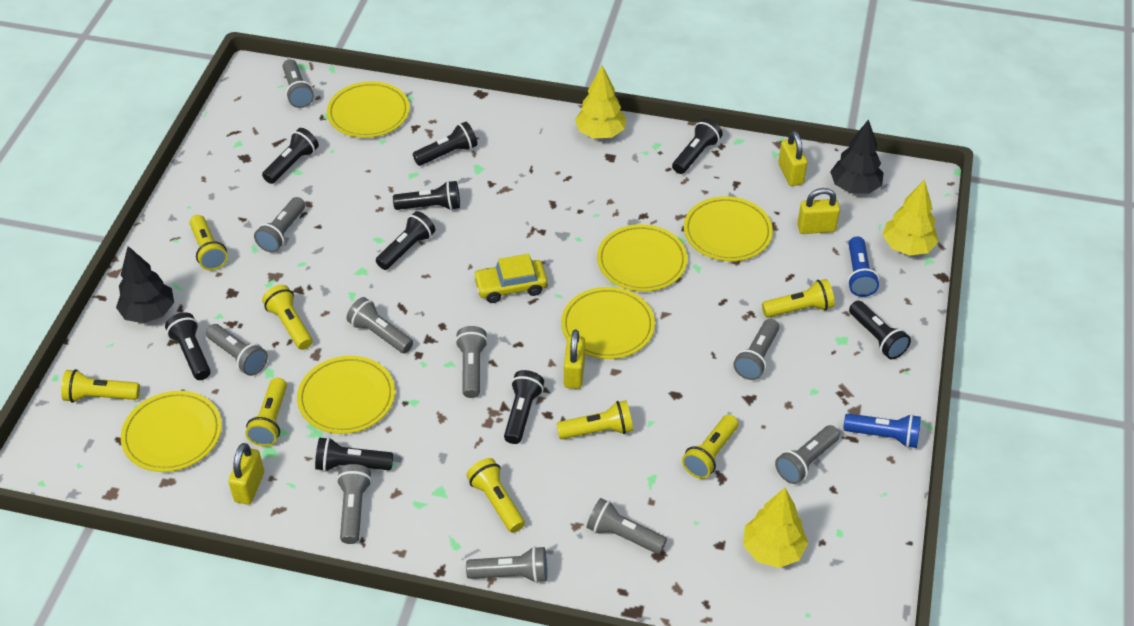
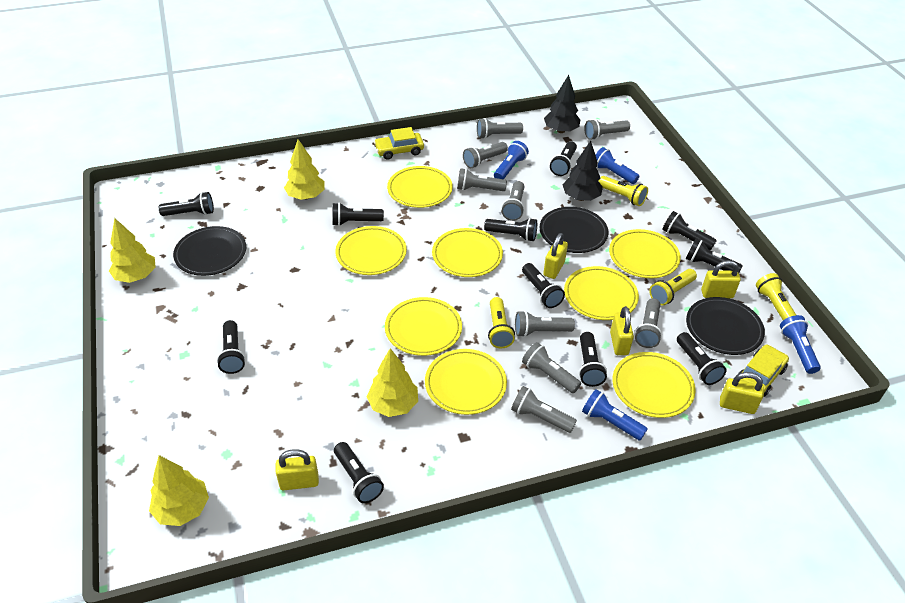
black flashlight: [165,312,211,380] [262,128,319,184] [315,437,393,472] [376,211,435,270] [393,181,460,210] [413,122,477,166] [504,370,544,444] [672,118,723,174] [849,301,911,359] = 9 -> [159,192,214,216] [217,320,246,374] [332,203,384,226] [334,442,384,503] [484,218,537,242] [522,263,565,308] [550,141,577,176] [579,332,607,387] [662,211,717,250] [677,332,727,385] [686,239,743,273] = 11
black plate: none = 0 -> [173,226,246,276] [540,207,608,253] [686,297,765,355] = 3
blue flashlight: [843,414,921,448] [847,236,879,297] = 2 -> [494,141,529,179] [582,389,647,441] [596,147,639,184] [780,315,821,374] = 4
grey flashlight: [206,324,268,376] [254,197,305,252] [283,59,314,108] [336,464,372,544] [347,297,413,353] [455,326,488,398] [466,546,547,583] [587,498,667,554] [733,319,779,380] [775,425,840,484] = 10 -> [457,168,507,191] [463,142,508,168] [477,118,523,139] [502,181,525,221] [511,386,577,433] [515,311,575,337] [522,342,581,393] [584,119,630,140] [635,298,662,348] = 9
yellow car: [473,254,547,303] = 1 -> [374,127,424,160] [737,345,789,397] = 2
yellow flashlight: [61,369,140,403] [189,215,228,271] [245,378,287,446] [262,285,313,350] [466,458,525,533] [556,400,633,439] [682,415,739,479] [762,279,835,318] = 8 -> [488,297,515,348] [599,176,648,206] [649,269,697,305] [756,273,796,320] = 4
yellow padlock: [228,443,264,505] [564,330,585,389] [778,131,807,186] [797,188,840,234] = 4 -> [276,449,319,490] [543,233,568,279] [610,306,634,355] [701,260,741,298] [720,372,764,414] = 5
yellow plate: [121,391,222,472] [297,356,395,434] [327,81,410,138] [561,287,655,359] [597,224,687,292] [684,196,773,261] = 6 -> [335,226,407,275] [385,297,462,356] [387,166,453,208] [425,349,507,415] [432,228,503,277] [564,266,639,320] [609,229,681,278] [612,352,696,418] = 8
yellow tree: [575,66,626,139] [743,488,808,568] [883,179,938,256] = 3 -> [109,218,156,283] [149,455,209,526] [284,139,325,200] [367,348,418,417] = 4

